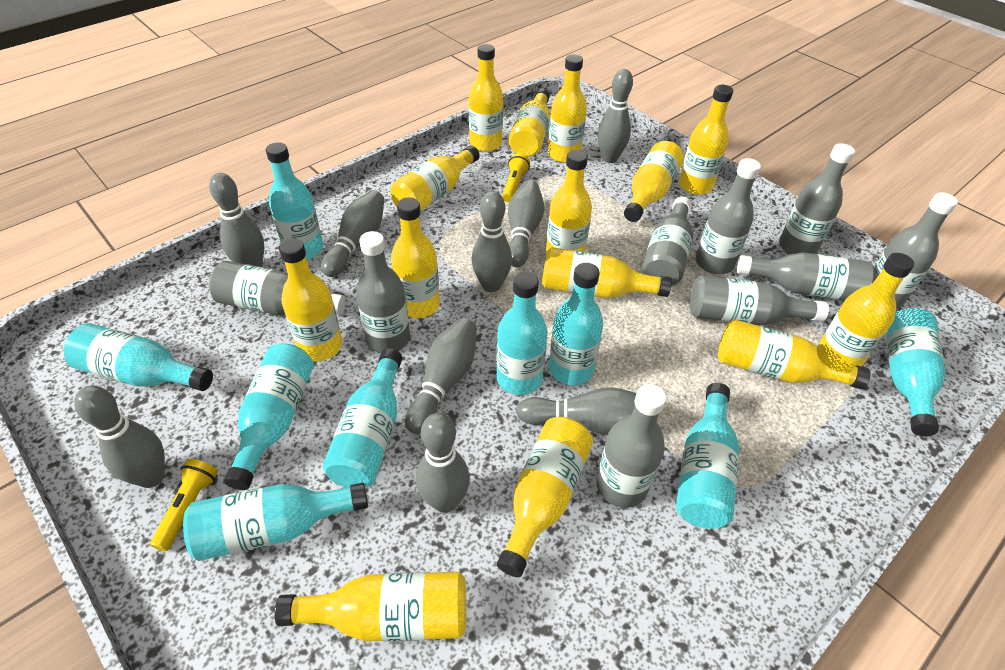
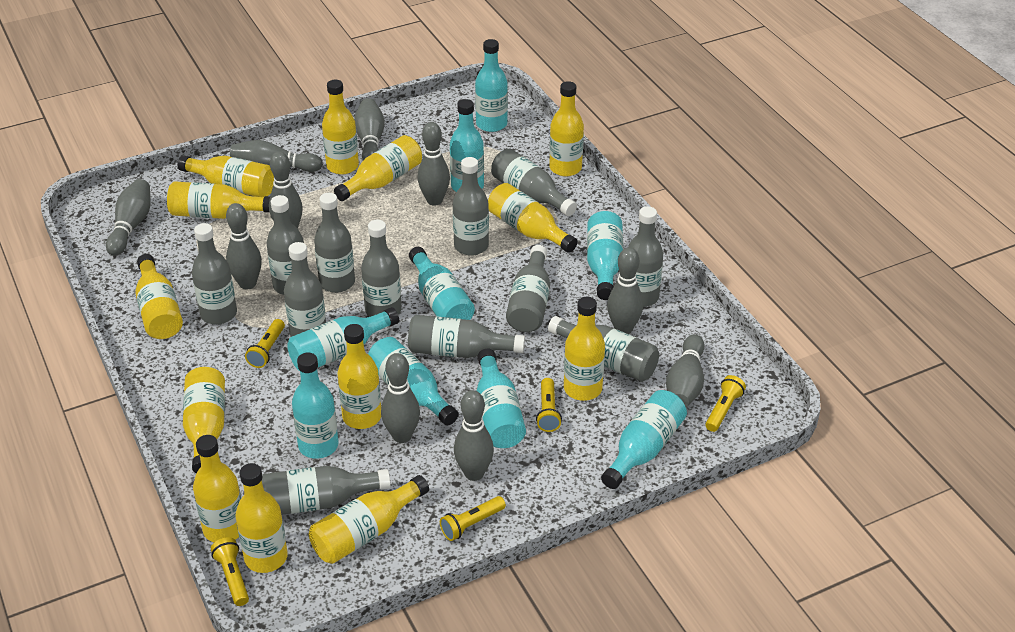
grey bottle: [209,261,345,315] [356,231,410,353] [596,384,666,508] [642,197,693,286] [690,275,829,326] [696,158,761,274] [737,252,876,300] [779,143,855,255] [874,192,958,309] = 9 -> [192,223,237,325] [262,466,391,515] [266,195,304,295] [284,242,326,337] [314,193,355,293] [361,220,402,317] [408,315,525,358] [453,157,489,256] [491,149,577,216] [506,245,550,332] [548,316,659,382] [628,206,663,307] = 12
grey bowling pin: [74,386,165,488] [209,173,265,267] [321,190,385,277] [405,318,477,434] [416,413,470,513] [472,191,512,292] [508,180,544,267] [516,387,636,435] [597,69,633,163] = 9 -> [106,179,151,256] [226,203,262,290] [230,140,323,172] [269,151,303,229] [354,98,385,160] [381,353,420,443] [418,122,450,206] [454,390,494,481] [607,248,643,334] [666,334,705,407] = 10
yellow bottle: [275,572,466,642] [279,238,343,361] [390,145,480,211] [391,198,440,318] [469,44,503,152] [497,417,593,577] [509,88,550,157] [542,247,672,298] [546,150,592,254] [548,55,587,163] [624,141,684,222] [679,85,733,195] [718,319,871,389] [817,253,914,367] = 14 -> [135,254,183,339] [167,181,270,219] [177,155,274,197] [183,367,225,473] [193,435,241,542] [235,463,288,573] [309,475,429,564] [322,80,359,175] [334,135,422,201] [337,324,381,429] [488,183,578,253] [549,81,584,176] [564,297,605,401] = 13
yellow flashlight: [150,459,218,551] [502,153,530,202] = 2 -> [211,537,249,606] [245,319,285,368] [440,496,506,541] [536,378,562,432] [705,375,746,432] = 5

